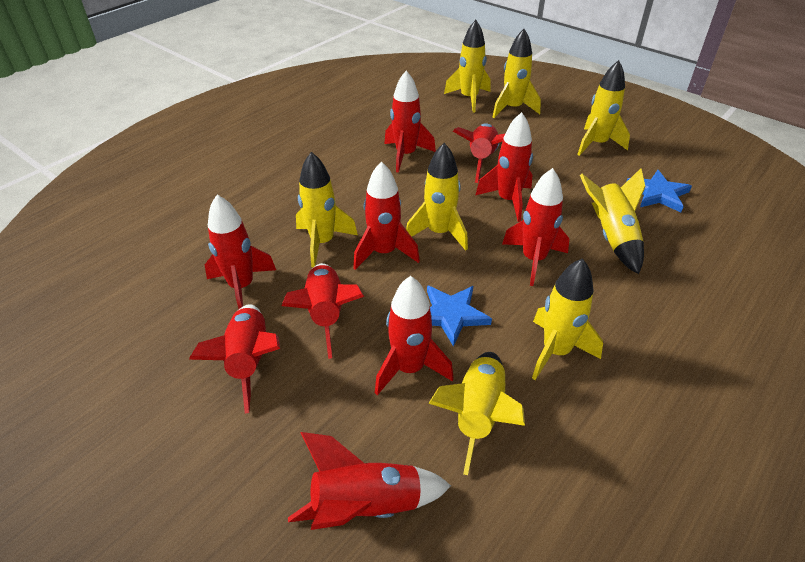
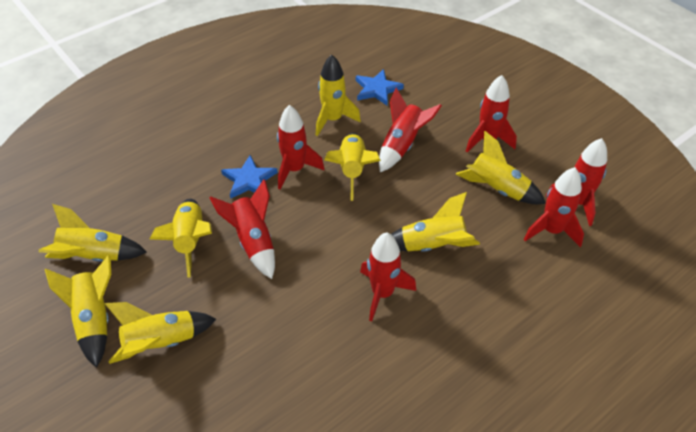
red rocket: [189,304,280,413] [205,195,276,309] [282,263,364,359] [288,432,451,530] [353,161,420,270] [375,276,454,395] [384,70,436,173] [453,124,505,183] [475,112,533,222] [502,168,569,286] = 10 -> [210,179,275,279] [277,105,325,189] [360,233,416,321] [379,88,442,172] [466,75,517,152] [524,167,584,247] [546,138,607,226] = 7

